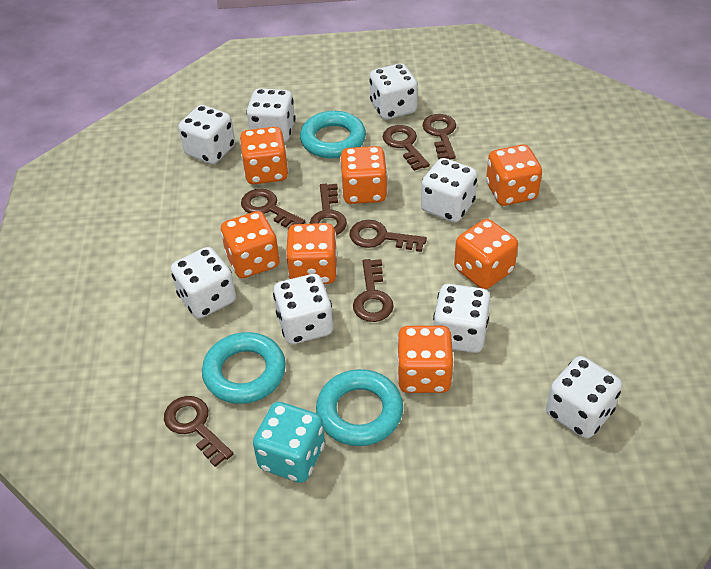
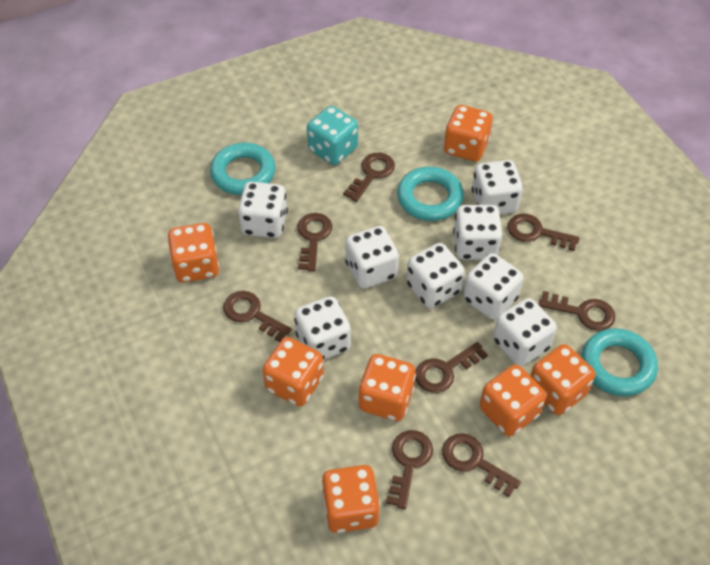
brown key: [164,396,233,467] [241,189,305,229] [310,184,347,235] [350,220,427,252] [353,259,394,322] [382,125,430,171] [422,114,456,160] = 7 -> [223,291,292,342] [297,213,332,271] [343,153,395,202] [386,430,433,509] [415,342,488,393] [442,433,521,497] [508,214,580,251] [538,291,615,331] = 8

